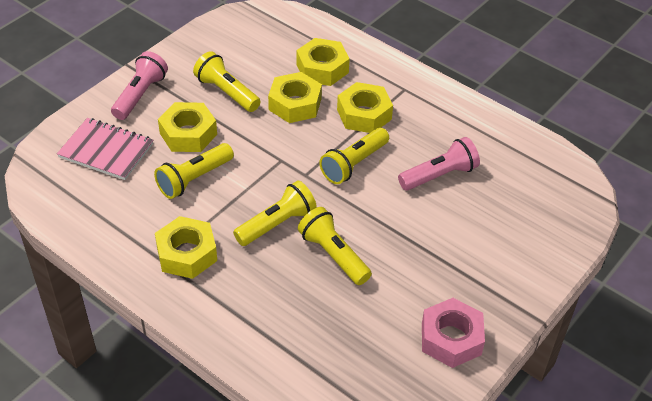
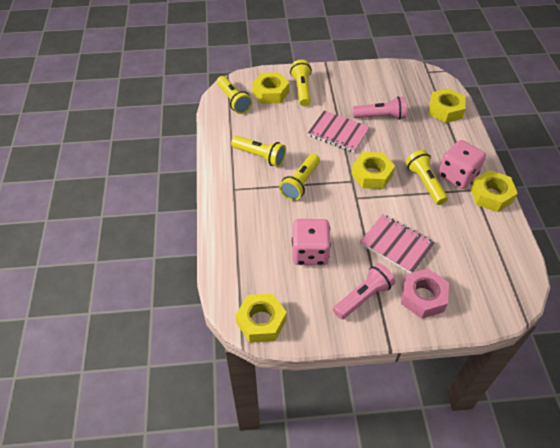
pink dice: none = 0 -> [292,219,331,266] [438,140,486,189] = 2
pink notebook: [57,118,153,180] = 1 -> [308,111,370,153] [360,214,435,273] = 2

